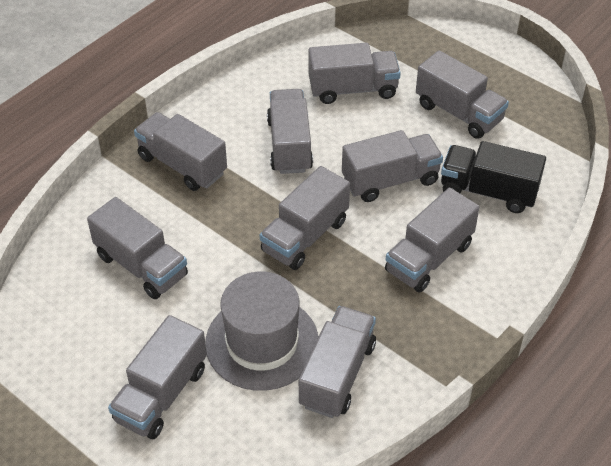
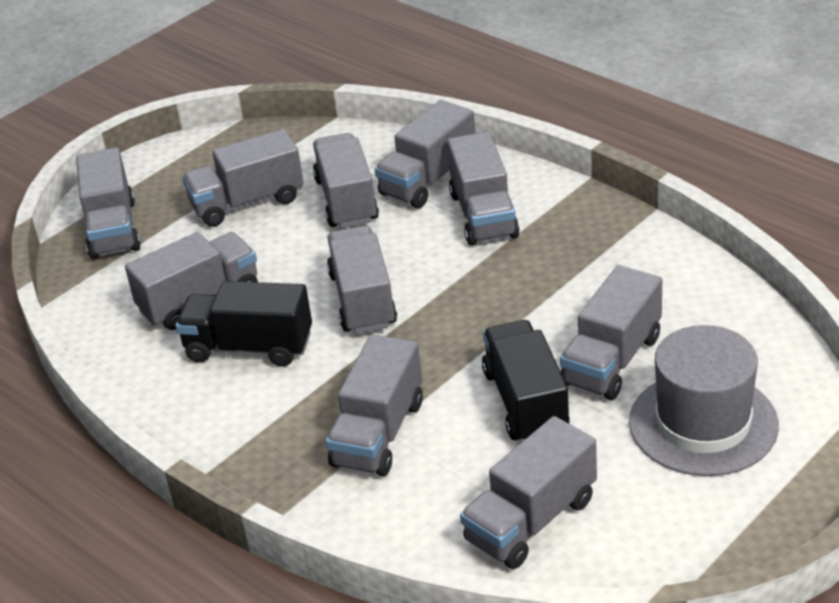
black truck: [441,141,546,213] = 1 -> [175,281,312,367] [482,320,570,440] = 2

